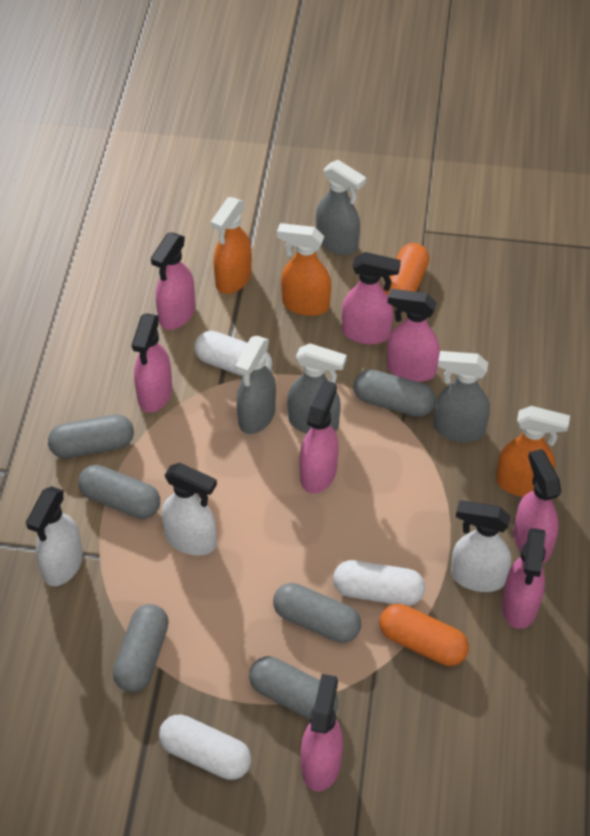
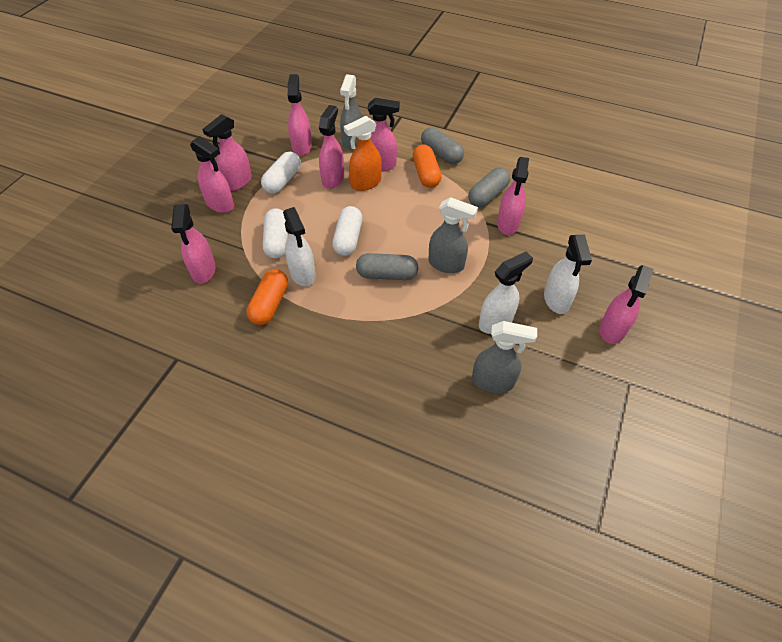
grey capsule: [48,414,134,458] [78,465,160,519] [113,604,169,692] [249,656,338,720] [273,583,361,643] [354,369,436,417] = 6 -> [356,253,418,280] [421,127,464,164] [468,168,510,207] = 3
grey spray bottle: [235,336,276,434] [287,343,346,434] [316,160,366,255] [434,351,490,442] = 4 -> [340,74,362,150] [428,197,478,273] [472,321,537,393] = 3
orange spray bottle: [211,197,252,294] [277,223,331,316] [496,406,570,497] = 3 -> [344,116,382,191] = 1

